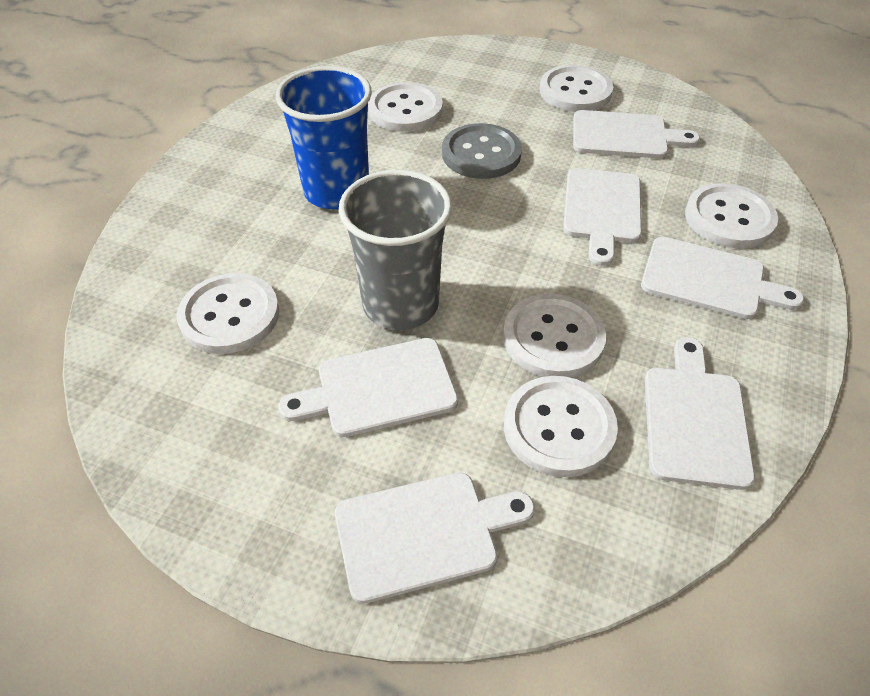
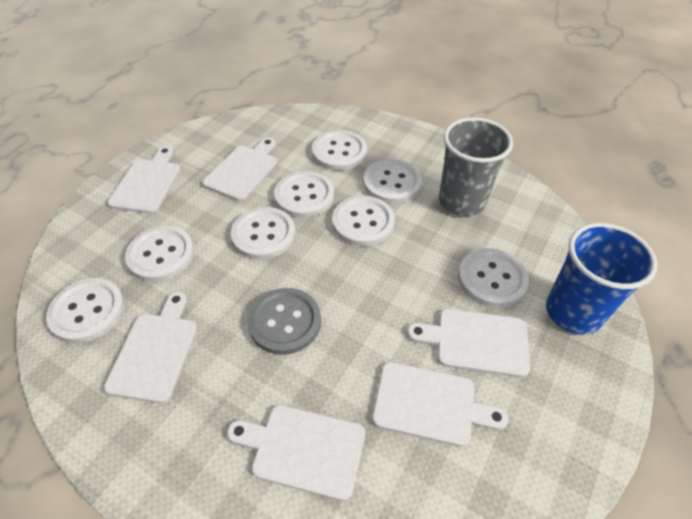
white button: [177,273,279,354] [368,82,443,132] [503,294,606,378] [504,376,618,477] [540,65,613,112] [685,183,778,248] = 6 -> [46,278,125,343] [125,226,194,282] [231,207,295,260] [274,171,334,218] [312,130,367,171] [332,196,395,246] [363,159,422,204] [458,248,529,308] = 8

